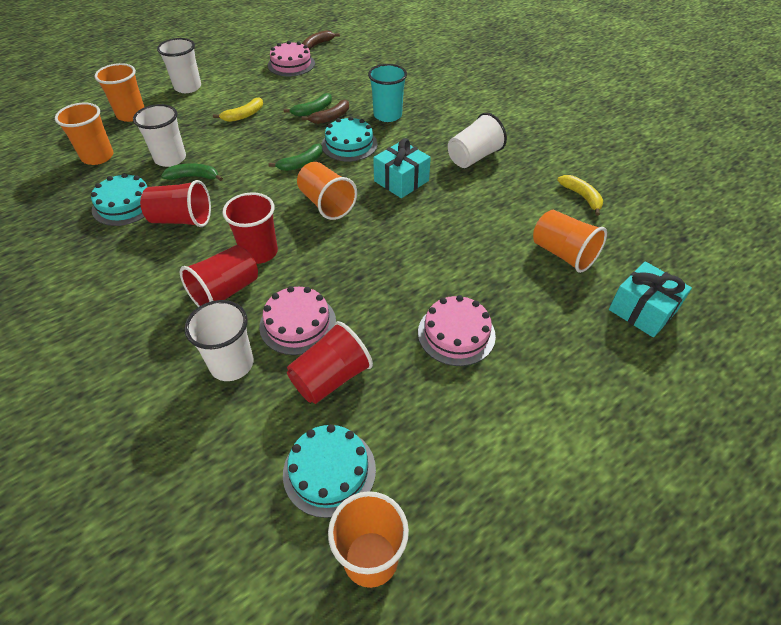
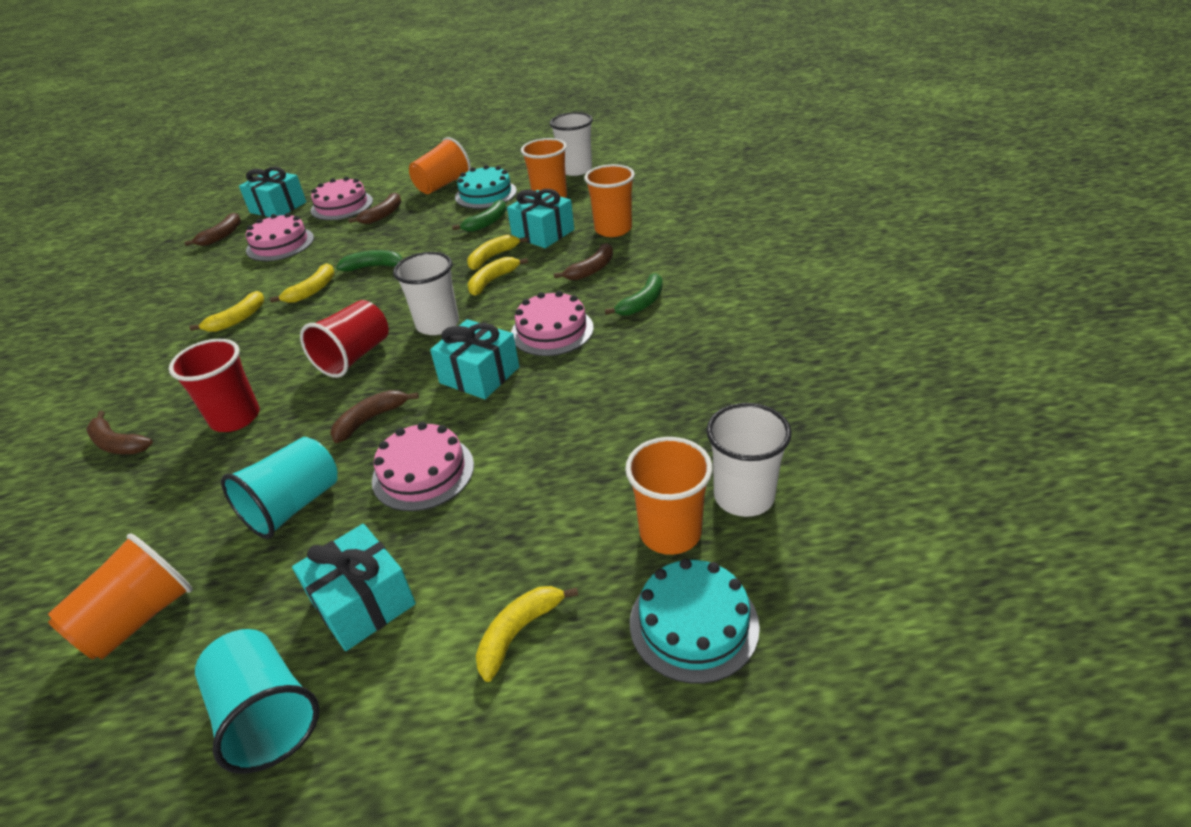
brown banana: [302,30,340,50] [302,100,349,124] = 2 -> [86,410,153,454] [184,213,241,246] [330,390,419,443] [348,192,401,224] [554,243,613,280] = 5
pink cake: [259,286,336,355] [268,41,315,76] [418,295,496,366] = 3 -> [246,213,314,261] [311,177,373,220] [372,422,474,511] [511,291,594,356] = 4
red cup: [140,180,211,227] [180,245,258,307] [222,192,278,264] [287,321,373,404] = 4 -> [169,339,260,432] [300,300,389,378] = 2
turquoise cake: [91,173,148,226] [283,424,376,518] [321,116,378,162] = 3 -> [455,165,517,208] [630,558,760,684] = 2
turquoise cup: [368,64,407,122] = 1 -> [195,629,320,774] [221,437,338,539] = 2
turquoise gift: [373,138,431,198] [609,262,692,337] = 2 -> [239,167,306,217] [292,524,416,651] [430,319,519,399] [507,189,574,248] = 4
white cup: [133,104,186,167] [157,38,201,93] [184,300,254,381] [448,113,507,168] = 4 -> [393,252,459,335] [550,112,593,176] [706,403,792,517] = 3
yellow banana: [213,98,263,122] [557,175,603,216] = 2 -> [189,291,264,332] [270,263,335,303] [467,235,528,270] [468,257,528,296] [476,586,578,682] = 5

